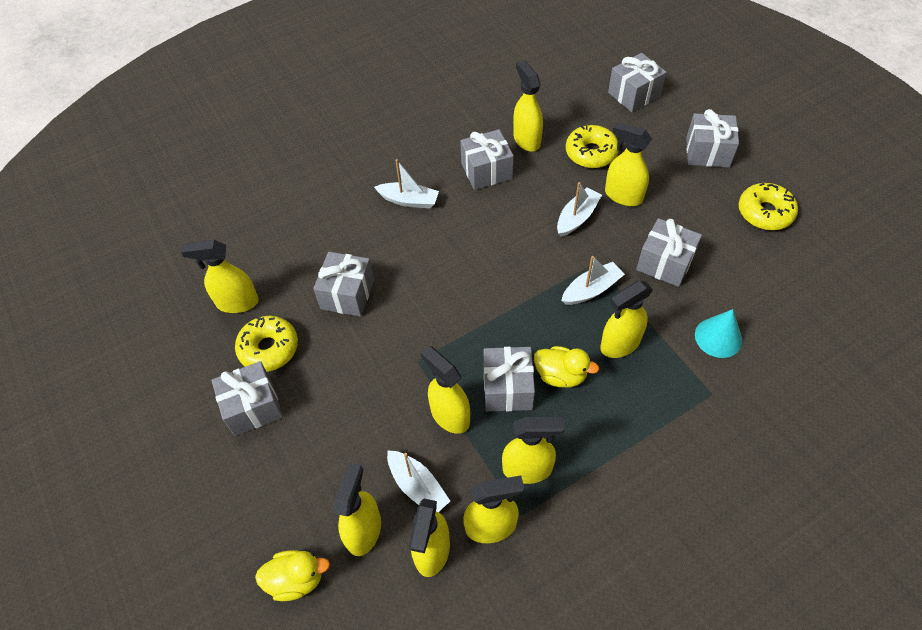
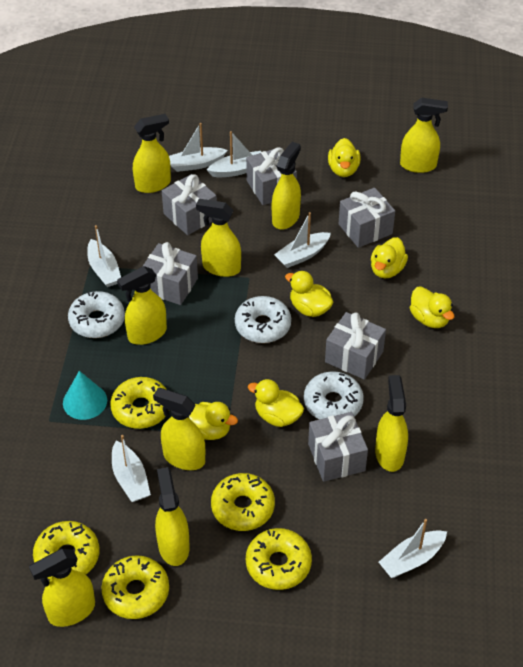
grey gift: [211,361,283,436] [313,252,374,317] [460,129,514,190] [484,347,535,412] [608,53,667,112] [636,218,702,287] [686,109,739,167] = 7 -> [142,242,198,305] [162,174,217,235] [246,147,297,205] [308,412,368,482] [325,312,386,380] [339,188,395,248] = 6
white boat: [374,159,439,209] [387,450,450,512] [557,182,602,237] [561,256,625,305] = 4 -> [87,225,121,287] [112,435,151,502] [169,123,228,172] [207,131,261,177] [274,212,331,268] [379,519,447,578] = 6
white donut: none = 0 -> [68,291,125,338] [235,296,291,343] [304,371,364,419] = 3
yellow donut: [235,316,298,372] [566,125,619,168] [739,183,798,230] = 3 -> [33,521,99,580] [101,555,169,619] [110,377,167,429] [211,473,275,531] [246,528,312,590] = 5
yellow duck: [255,550,330,601] [534,346,599,388] = 2 -> [189,402,238,440] [248,379,304,427] [285,271,334,317] [328,138,361,177] [371,237,408,278] [410,286,454,328] = 6

